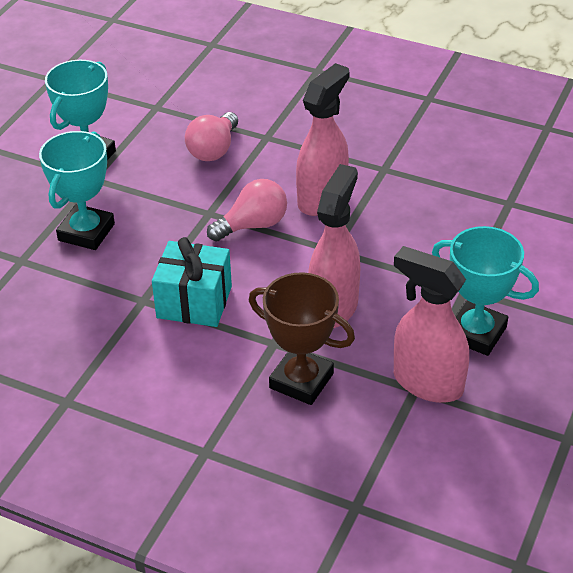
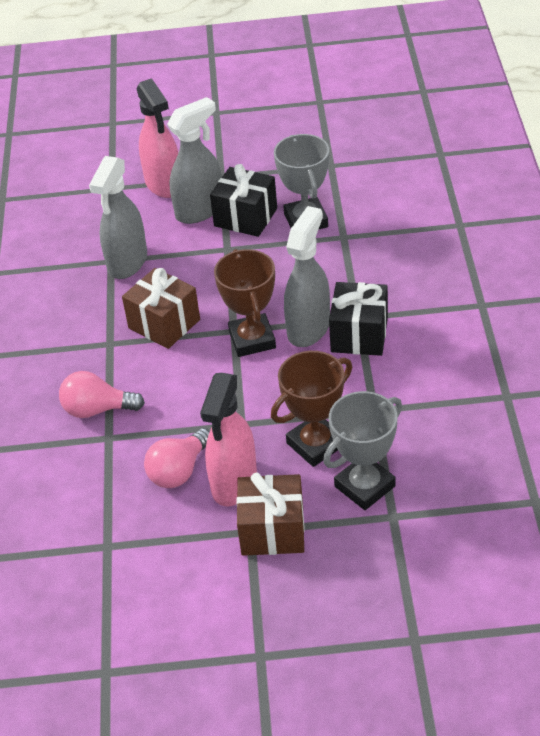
black gift: none = 0 -> [210,164,277,237] [329,282,388,356] = 2
brown gift: none = 0 -> [122,268,200,349] [236,472,305,556] = 2
brown trophy: [249,272,355,405] = 1 -> [214,249,276,357] [271,351,352,467] = 2
grey spray bottle: none = 0 -> [89,156,147,279] [167,97,222,224] [284,206,330,347] = 3
grey trophy: none = 0 -> [274,134,329,230] [323,391,402,510] = 2
pink spray bottle: [296,63,349,216] [308,164,360,328] [394,246,469,403] = 3 -> [136,78,178,198] [200,373,257,506] = 2
turquoise gift: [152,237,232,327] = 1 -> none = 0
turquoise trophy: [39,131,115,250] [45,60,116,160] [432,226,539,356] = 3 -> none = 0

